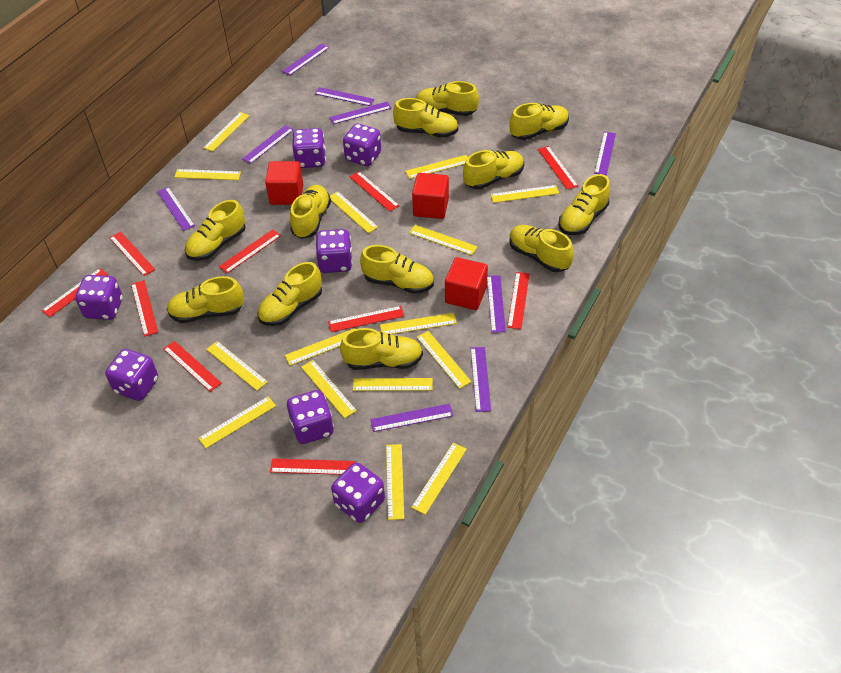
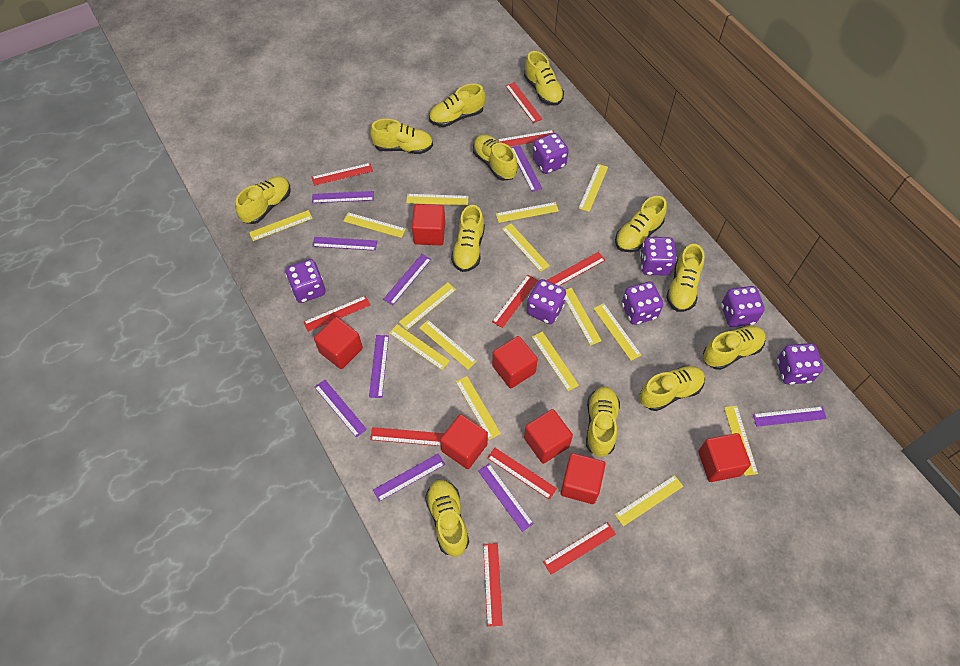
red cube: [265,161,303,205] [412,173,449,219] [445,257,488,310] = 3 -> [314,317,363,369] [412,204,445,245] [440,414,488,469] [492,336,538,388] [524,409,573,464] [560,453,606,504] [698,433,751,482] = 7

